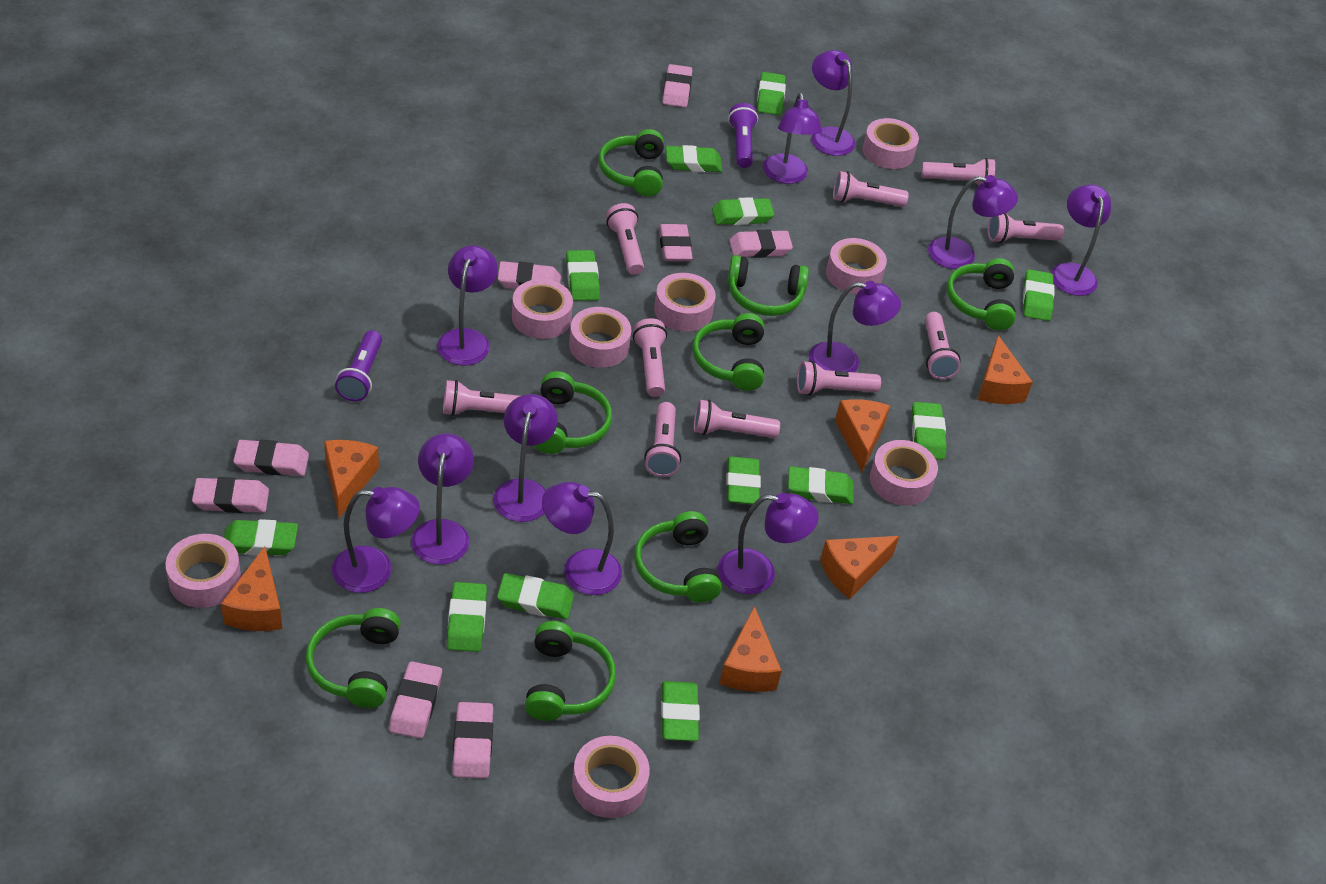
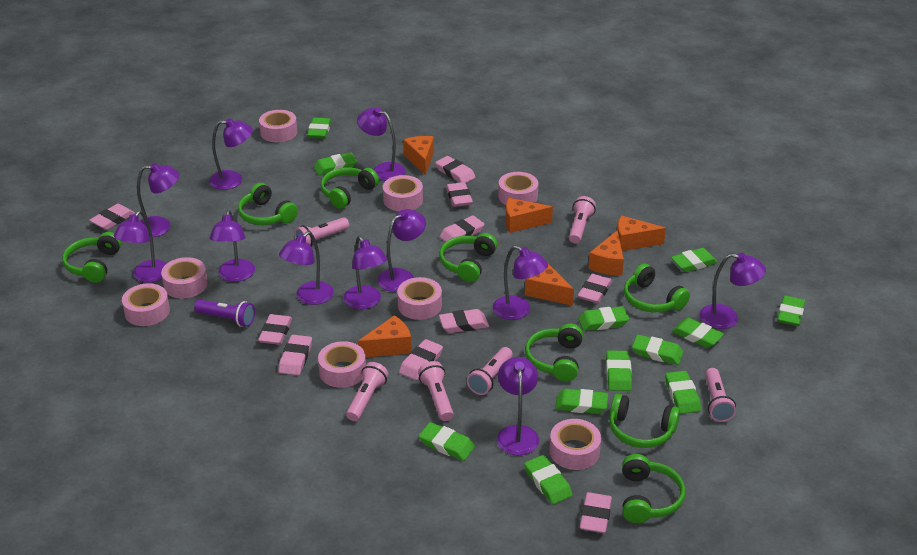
pink eraser: [192,477,269,513] [233,440,309,476] [389,661,442,739] [452,702,493,778] [498,261,561,289] [659,224,693,261] [662,64,692,107] [729,230,793,258] = 8 -> [89,204,135,230] [258,314,292,345] [278,335,312,375] [399,339,443,380] [435,156,475,183] [439,216,484,242] [439,309,489,333] [446,182,473,207] [578,274,612,303] [580,492,612,533] = 10
pink flashlight: [443,380,519,416] [606,203,644,275] [633,318,667,397] [644,402,681,477] [694,400,780,438] [797,361,881,396] [833,171,909,207] [921,158,995,185] [925,312,961,379] [988,213,1064,243] = 10 -> [294,217,349,247] [346,362,388,421] [418,361,454,421] [467,347,513,395] [569,196,596,243] [705,368,736,422] = 6
purple flashlight: [335,330,382,402] [728,103,758,168] = 2 -> [194,300,255,327] = 1

